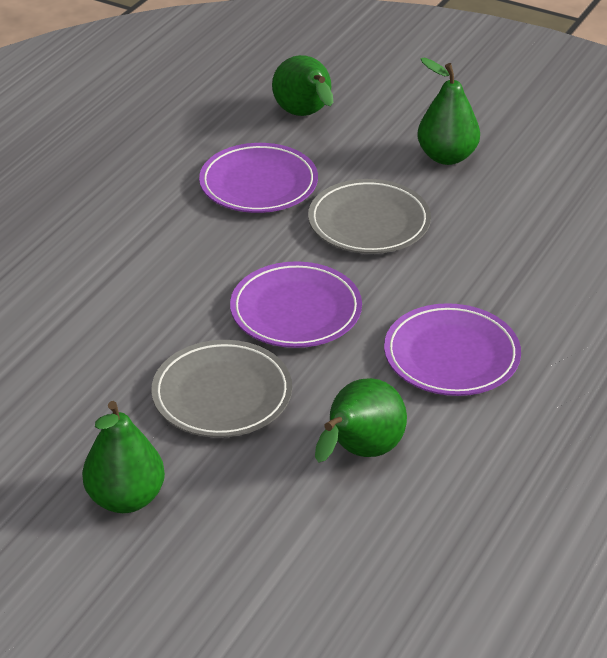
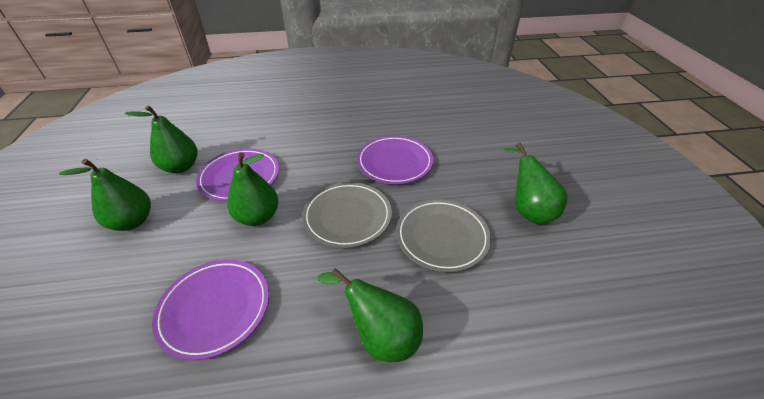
green pear: [82,401,165,513] [272,55,333,116] [315,378,407,463] [417,58,480,165] = 4 -> [59,159,151,231] [125,105,197,173] [227,152,278,226] [318,268,423,362] [503,142,567,224] = 5

